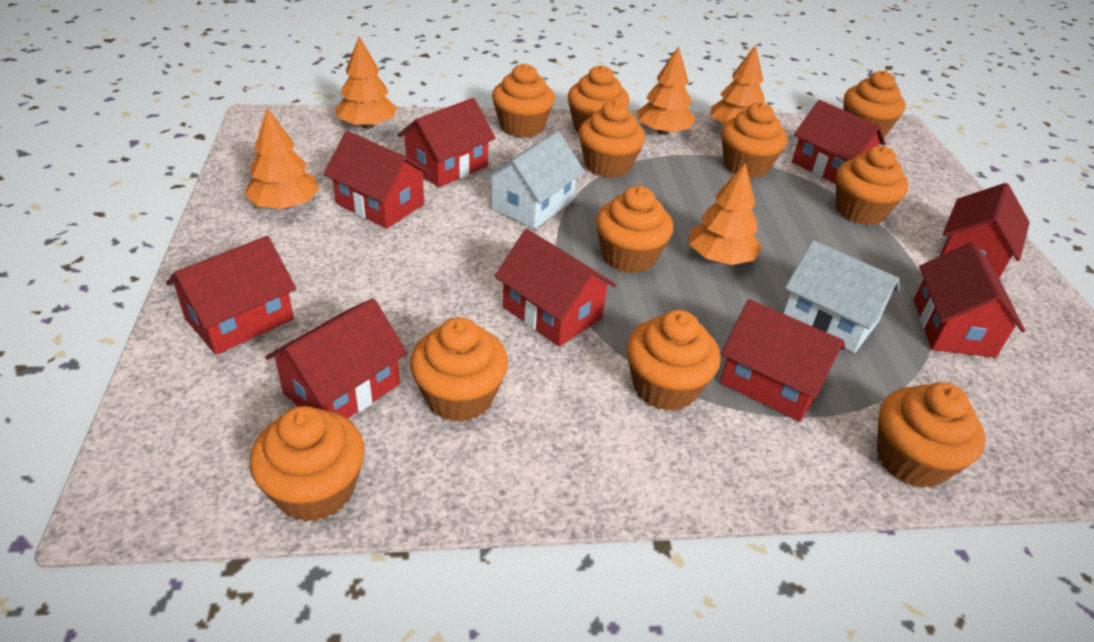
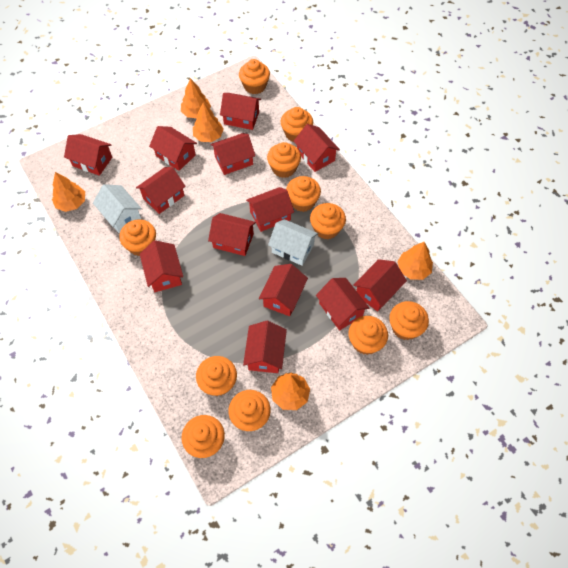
red house: [166,236,296,355] [265,298,407,419] [324,131,431,229] [398,98,495,187] [495,229,616,347] [720,299,845,422] [792,100,886,184] [914,242,1025,358] [940,183,1030,278] = 9 -> [64,134,112,176] [136,167,186,214] [140,240,183,292] [149,126,197,171] [208,213,256,256] [210,133,255,175] [220,93,261,130] [243,321,287,373] [246,187,294,232] [259,264,308,316] [294,124,340,172] [316,278,369,331] [353,259,407,312] = 13

